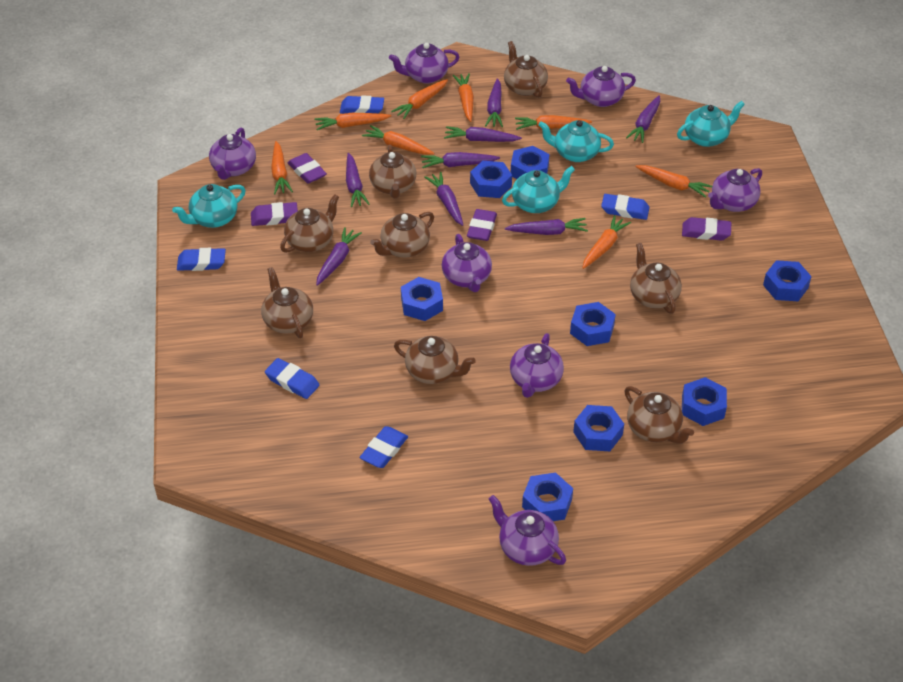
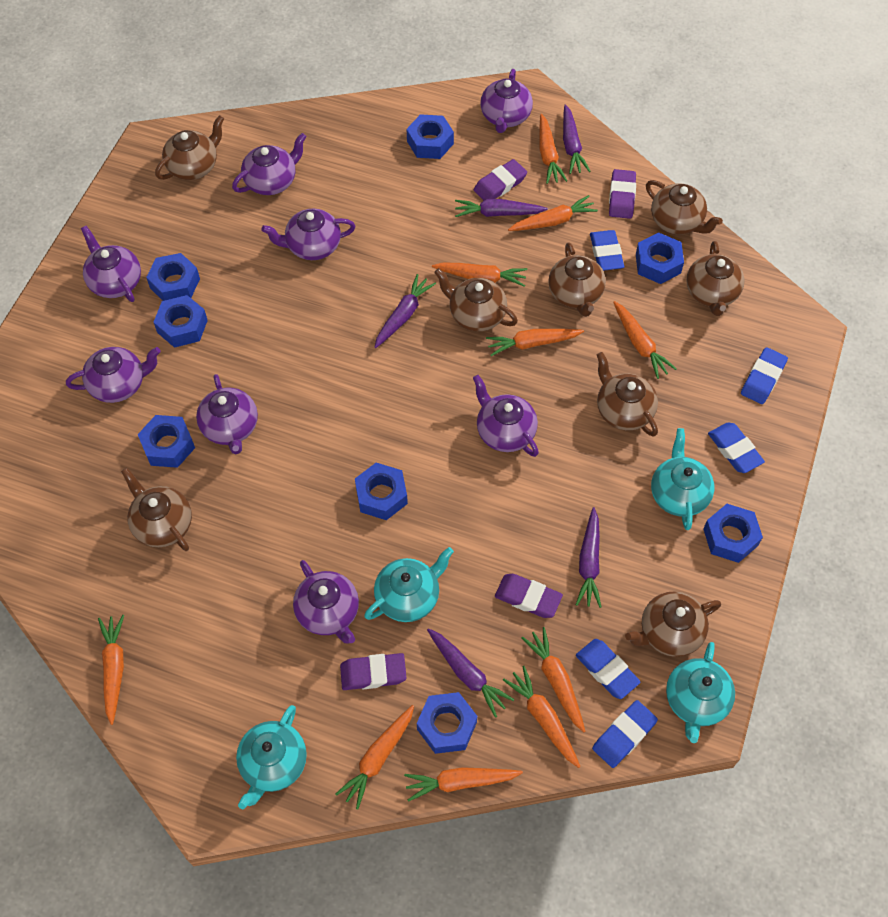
orange carrot: [271,141,293,194] [314,113,391,130] [362,125,434,155] [391,79,448,119] [453,73,474,122] [515,115,592,130] [582,215,631,269] [635,165,712,198] = 8 -> [98,615,124,725] [336,705,414,809] [404,767,523,802] [432,263,527,287] [486,329,584,356] [503,666,581,768] [508,195,598,231] [521,627,586,733] [540,114,567,184] [613,301,676,379] = 10
purple carrot: [316,227,362,286] [346,153,369,207] [421,152,500,168] [424,172,463,226] [444,126,522,142] [485,78,503,127] [505,218,588,235] [626,95,660,143] = 8 -> [375,274,436,348] [427,628,514,718] [455,199,548,217] [563,105,590,174] [576,507,601,608] = 5
purple teapot: [209,127,256,180] [389,43,459,84] [442,234,492,292] [489,495,566,566] [510,333,564,398] [566,66,636,107] [708,168,762,212] = 7 -> [66,347,161,403] [81,226,141,302] [196,374,258,454] [232,133,307,195] [261,208,356,260] [293,560,359,644] [473,375,539,457] [480,69,533,133] = 8

